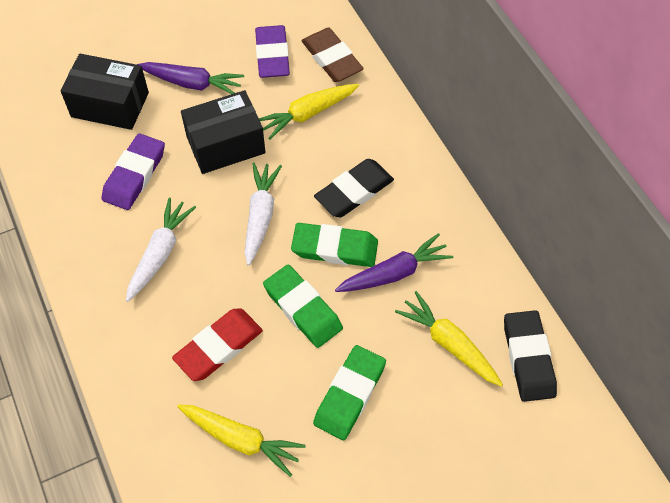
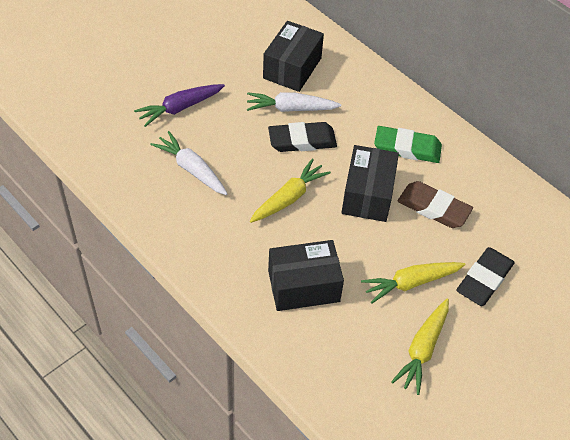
black box: [60,54,149,130] [181,90,266,174] = 2 -> [263,21,324,92] [268,240,344,311] [342,145,399,222] = 3
green eraser: [263,264,343,348] [291,223,378,267] [313,345,386,440] = 3 -> [374,126,442,163] = 1
purple carrot: [137,62,244,94] [335,233,453,292] = 2 -> [134,84,225,127] = 1
purple eraser: [102,133,165,210] [255,25,290,78] = 2 -> none = 0
red eraser: [172,308,263,381] = 1 -> none = 0

